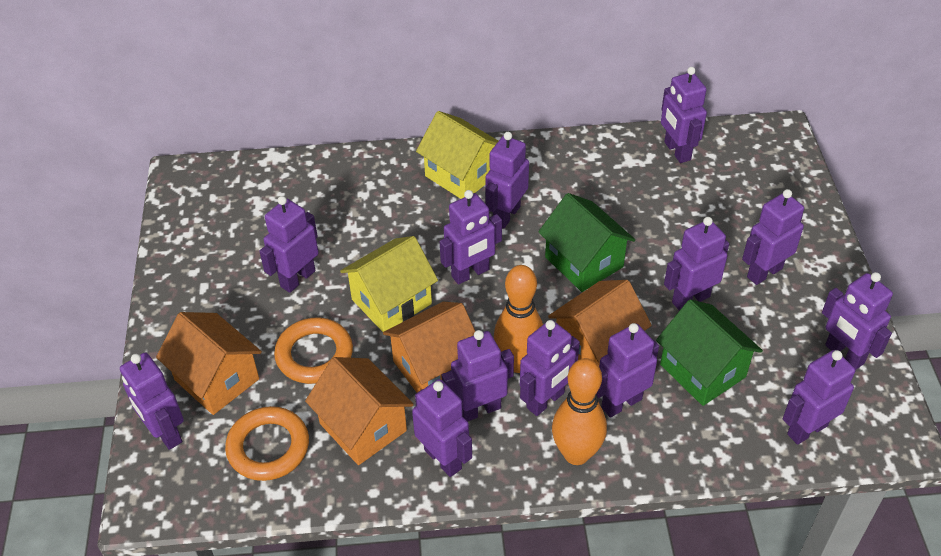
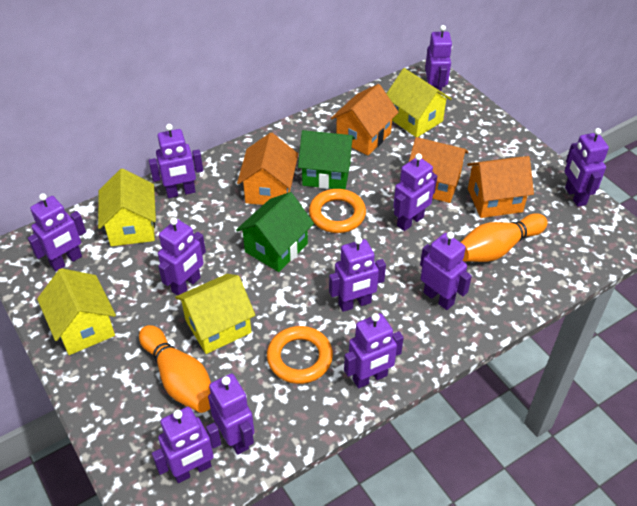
purple robot: [120,352,184,450] [259,196,319,293] [412,379,472,477] [440,190,502,285] [441,330,514,422] [485,132,529,229] [520,320,580,416] [596,323,659,418] [661,67,707,163] [664,217,729,311] [742,189,804,285] [783,350,855,445] [822,272,893,370] = 13 -> [28,193,86,271] [149,124,203,198] [152,407,221,483] [158,218,206,295] [208,374,254,455] [329,237,386,312] [344,313,404,389] [393,153,437,231] [420,232,472,310] [425,25,452,95] [565,128,609,207] = 11
yellow house: [340,236,438,332] [416,111,498,199] = 2 -> [37,268,116,355] [98,169,156,246] [175,274,255,354] [386,68,452,137] = 4

